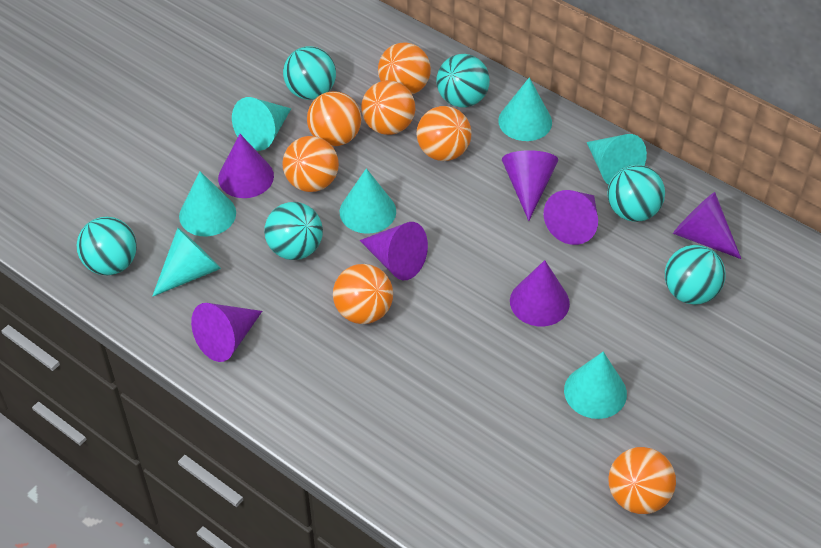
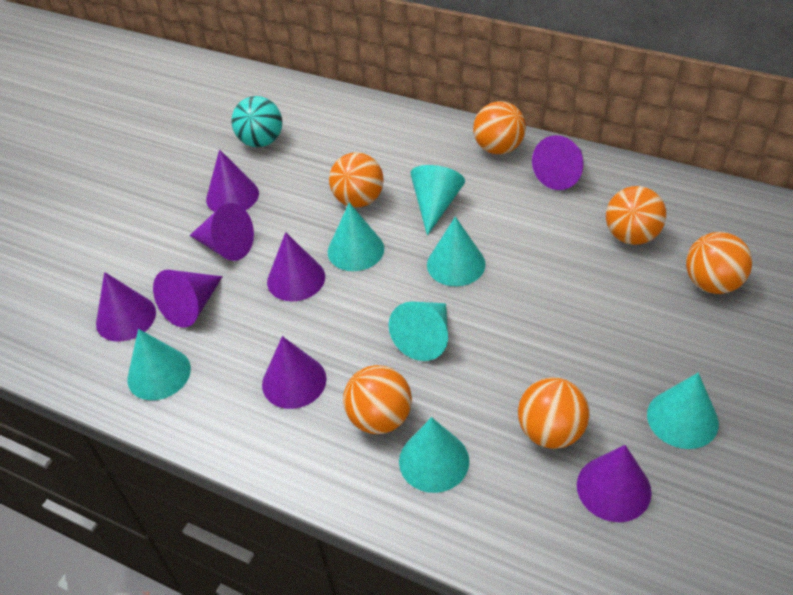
orange ball: [282,136,339,192] [307,91,361,146] [333,264,393,324] [361,80,415,135] [378,43,431,94] [417,106,471,161] [608,447,676,514] = 7 -> [329,152,384,208] [343,365,412,434] [473,101,526,155] [518,377,590,449] [606,186,666,245] [686,232,752,294] = 6
purple cone: [191,303,262,362] [218,134,274,198] [359,222,428,280] [502,150,558,221] [510,260,570,326] [544,190,598,245] [673,192,741,259] = 7 -> [96,272,156,342] [153,270,223,327] [189,203,254,261] [206,149,259,212] [262,336,326,409] [267,232,325,301] [532,135,583,190] [577,445,652,522] = 8
turquoise ball: [77,217,137,276] [264,202,323,260] [283,46,336,100] [436,54,490,107] [607,165,665,222] [665,245,726,305] = 6 -> [231,96,282,147] = 1

